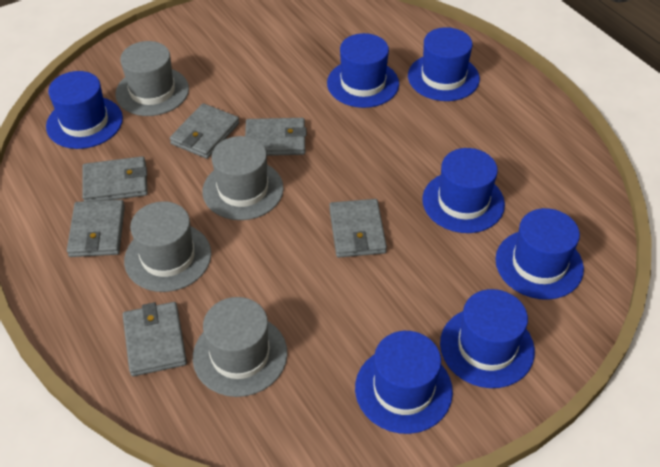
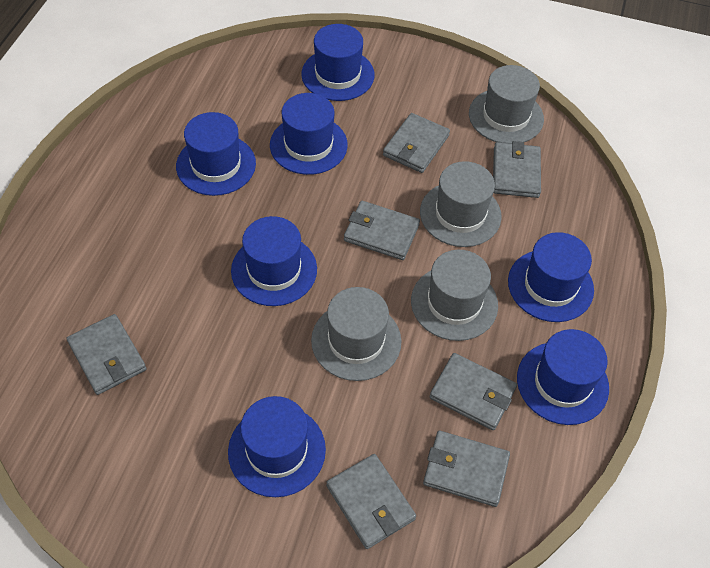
grey wallet: [67,200,125,257] [82,156,148,201] [123,302,187,377] [170,103,239,159] [245,118,307,156] [329,199,387,257] = 6 -> [67,314,147,395] [326,454,416,549] [344,201,420,260] [383,113,450,173] [423,431,510,507] [430,353,517,430] [493,141,541,198] = 7

